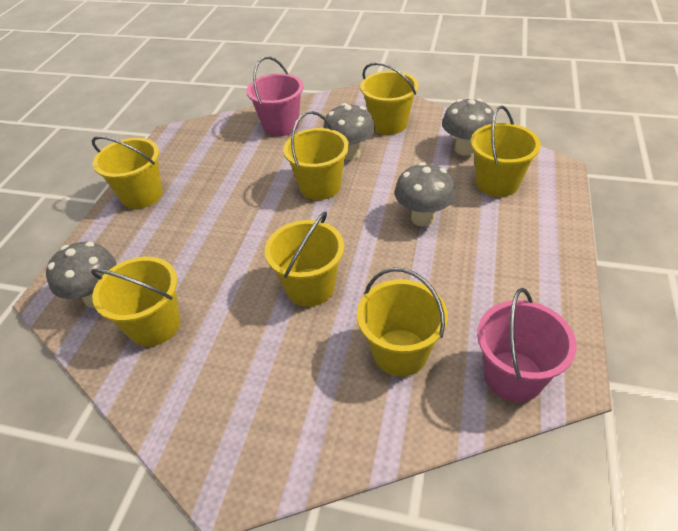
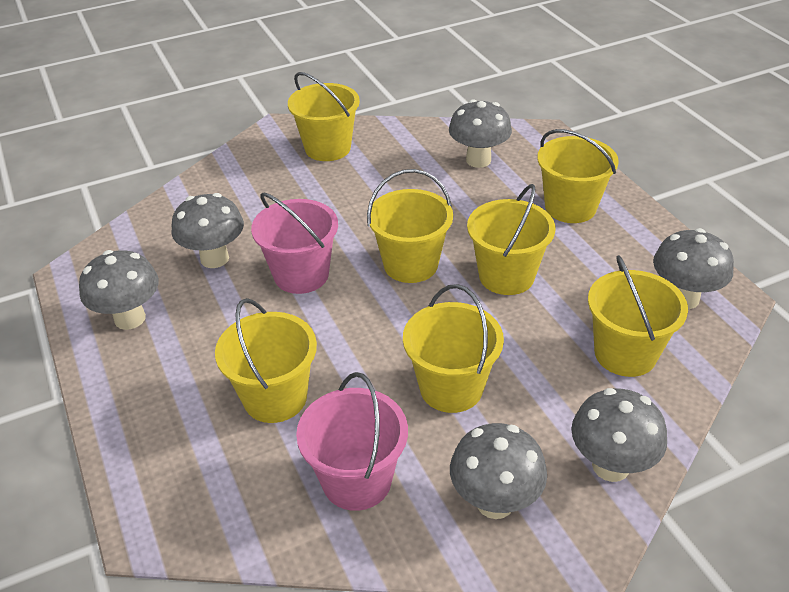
grey mushroom: [46,242,117,308] [323,103,375,160] [395,162,456,227] [442,99,496,156] = 4 -> [79,250,159,330] [171,193,244,268] [449,99,512,168] [450,423,547,519] [571,388,667,482] [653,228,734,309] = 6

